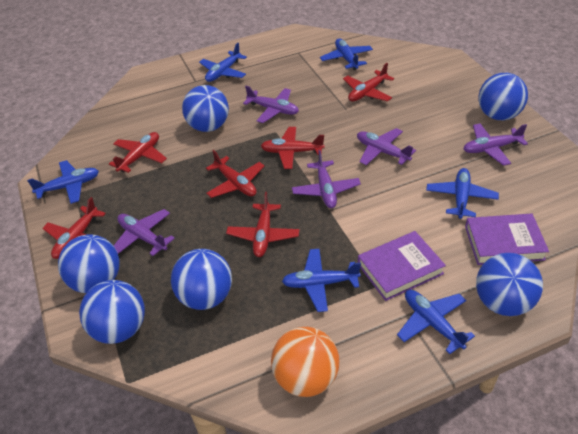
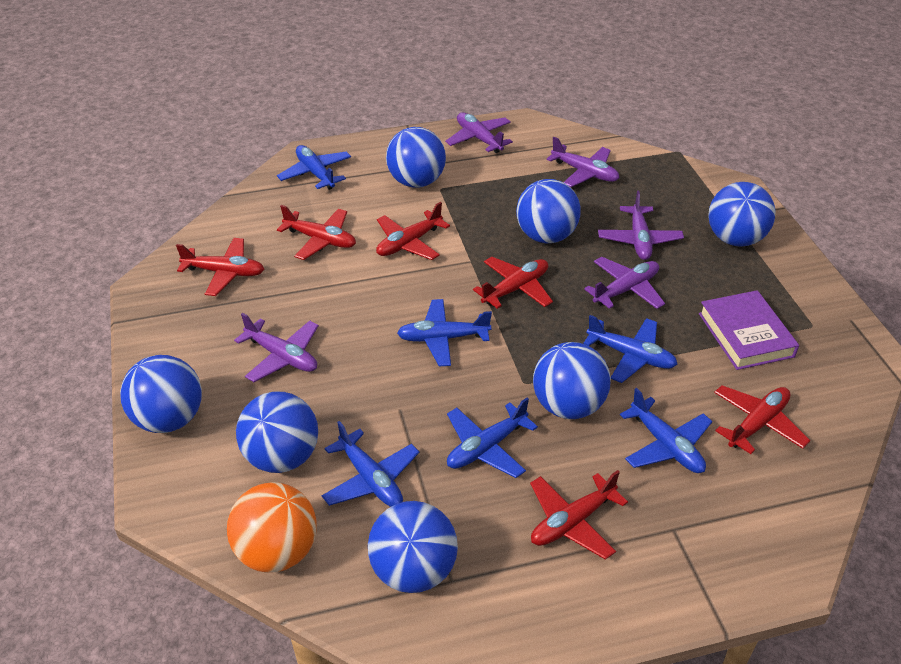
blue ball: [58,234,120,293] [79,280,145,344] [171,249,232,310] [182,85,229,132] [476,253,543,316] [478,73,528,120] = 6 -> [120,355,202,433] [236,392,318,473] [368,501,458,593] [386,127,446,188] [516,179,581,243] [533,342,611,419] [709,182,776,247] = 7
purple book: [358,231,446,301] [465,214,549,265] = 2 -> [699,290,799,370] = 1

